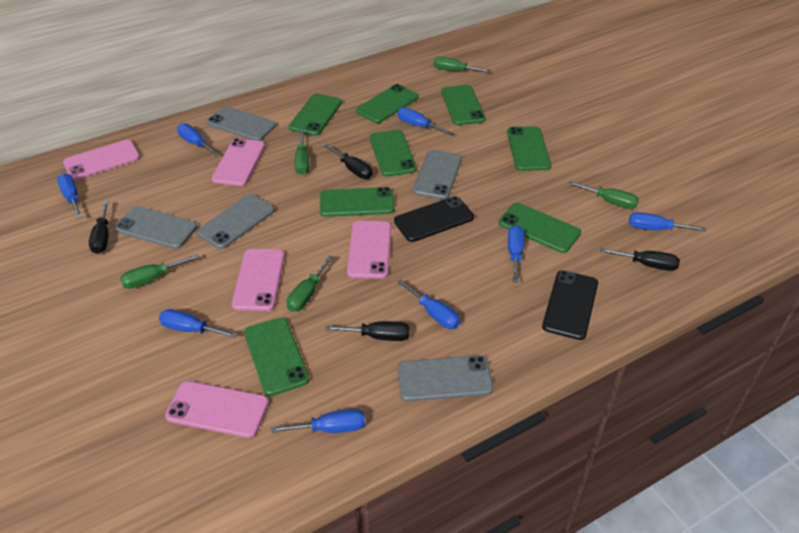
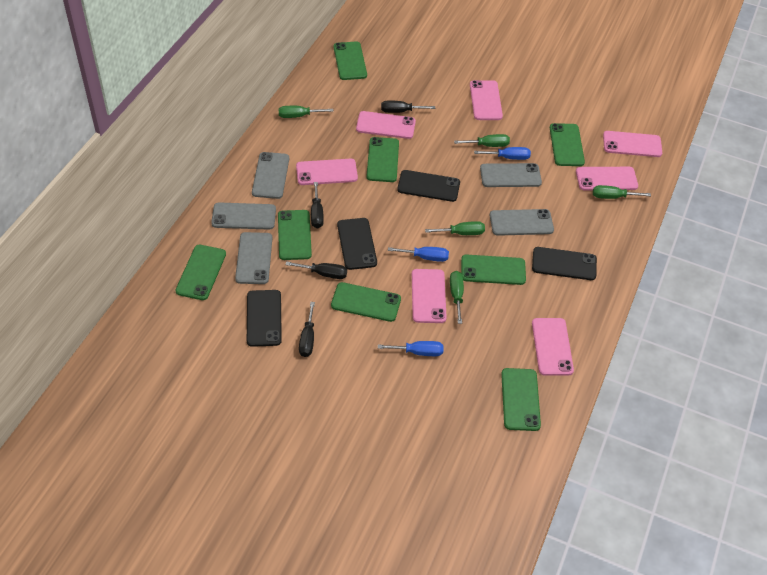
black phone: [394,196,474,242] [542,270,598,340] = 2 -> [247,290,282,347] [337,218,377,270] [397,170,460,202] [532,247,597,280] = 4
blue screwdriver: [57,173,82,218] [159,309,238,338] [177,123,220,156] [271,409,365,433] [397,280,460,329] [398,107,452,135] [508,225,524,283] [629,212,706,231] = 8 -> [378,341,444,356] [388,247,449,262] [474,147,531,160] = 3
pink phone: [63,140,140,180] [165,381,269,438] [211,138,265,186] [232,249,285,311] [347,221,391,279] = 5 -> [296,159,358,185] [356,111,416,139] [412,269,447,323] [470,80,503,120] [532,318,574,376] [576,167,638,190] [603,131,662,157] = 7

